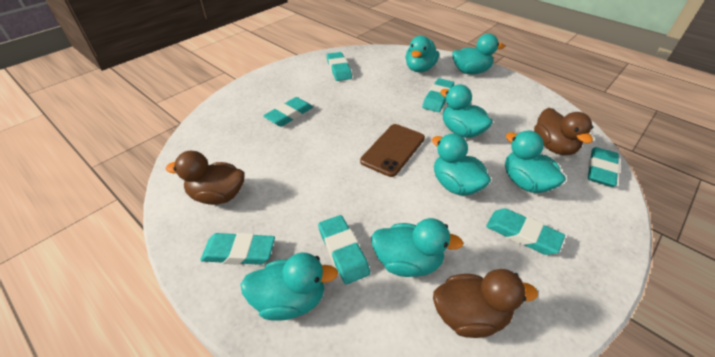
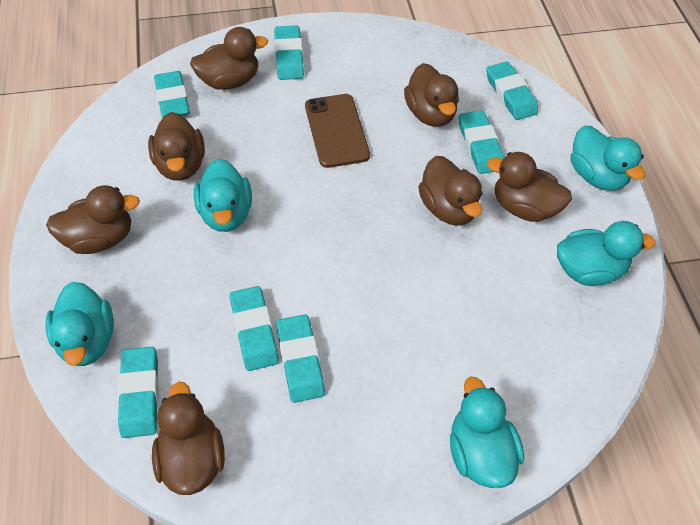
brown duck: [166,151,245,205] [433,269,538,338] [534,108,593,155] = 3 -> [46,185,140,254] [148,112,205,181] [152,382,225,495] [190,27,268,90] [404,63,459,127] [418,156,483,226] [487,152,572,222] = 7
turquoise duck: [240,252,338,321] [371,218,464,277] [405,36,439,72] [432,133,491,196] [440,84,493,138] [452,34,505,74] [505,130,566,193] = 7 -> [45,282,114,366] [194,159,252,232] [450,377,524,488] [557,221,655,286] [571,126,645,191] = 5

